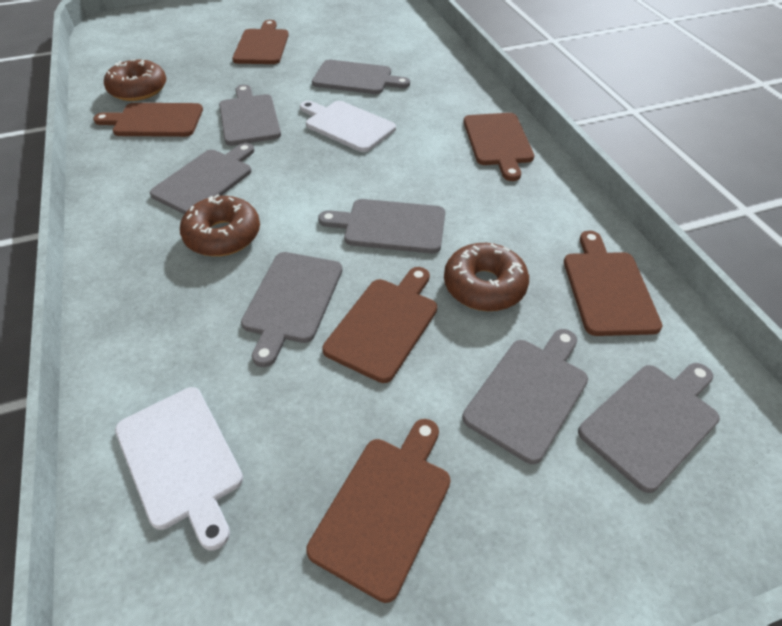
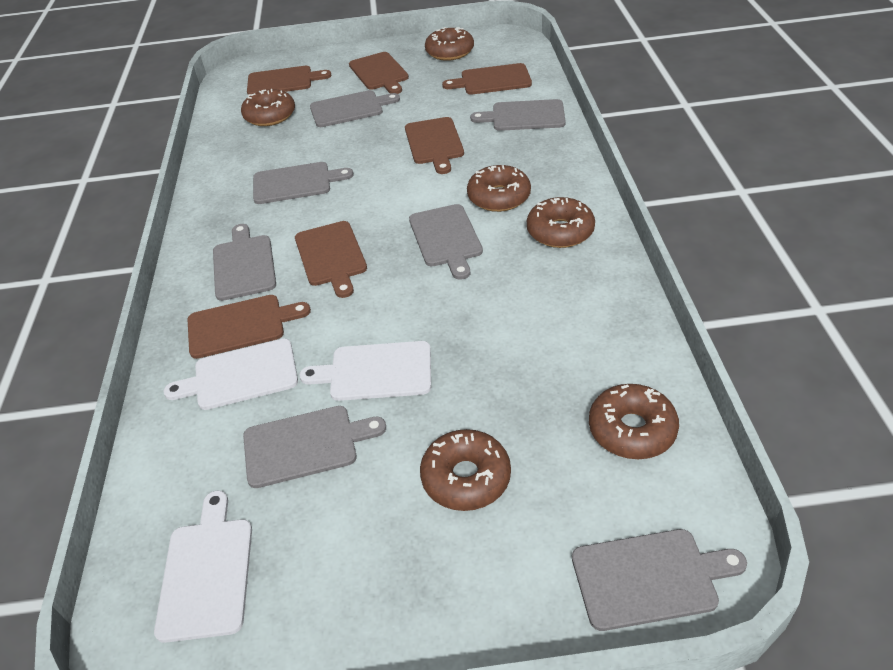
brown donut: [104,59,166,101] [180,194,260,256] [444,243,529,311] = 3 -> [241,89,295,126] [420,429,511,511] [425,27,474,61] [467,165,531,212] [527,197,595,248] [589,384,679,459] = 6
white cutting board: [115,387,243,550] [300,101,396,152] = 2 -> [154,491,252,643] [163,339,298,410] [299,341,431,401] = 3

